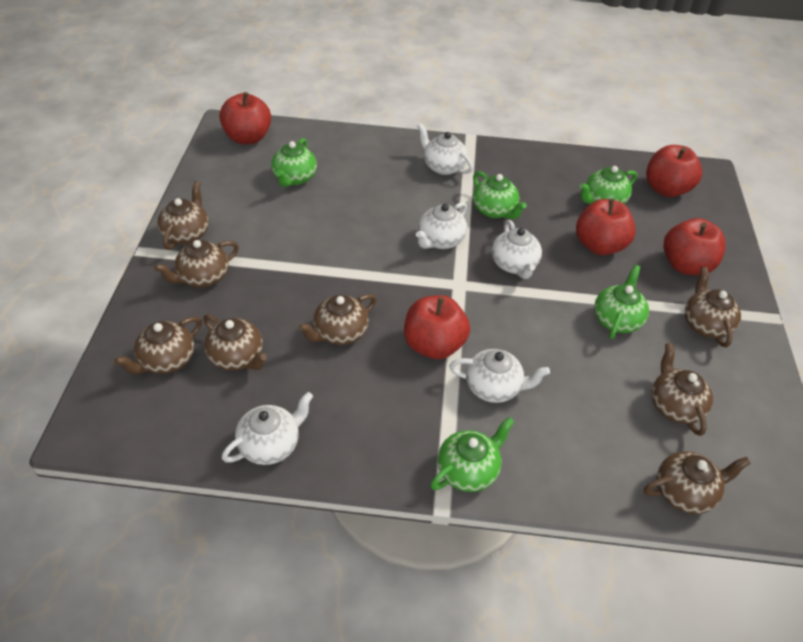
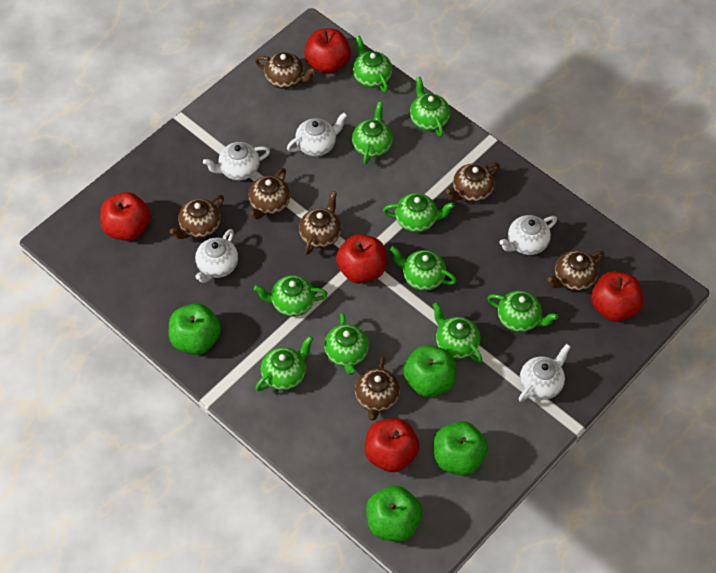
brown teapot: [114,316,202,374] [154,240,239,288] [157,181,209,250] [203,314,267,371] [298,294,376,345] [644,451,751,514] [651,343,713,436] [685,267,741,347] = 8 -> [170,195,224,239] [249,168,290,219] [255,52,316,89] [299,191,341,255] [355,356,400,420] [446,162,499,202] [548,250,604,291] = 7
green apple: none = 0 -> [169,303,221,355] [366,486,422,542] [403,345,456,397] [433,421,488,476] = 4
green teapot: [271,138,317,187] [430,417,515,492] [473,171,527,219] [580,166,637,204] [594,265,649,339] = 5 -> [254,275,328,317] [256,336,313,391] [324,312,369,375] [352,102,393,165] [353,36,392,92] [383,193,454,232] [390,246,456,291] [410,77,450,137] [433,302,482,363] [487,291,558,332] = 10

